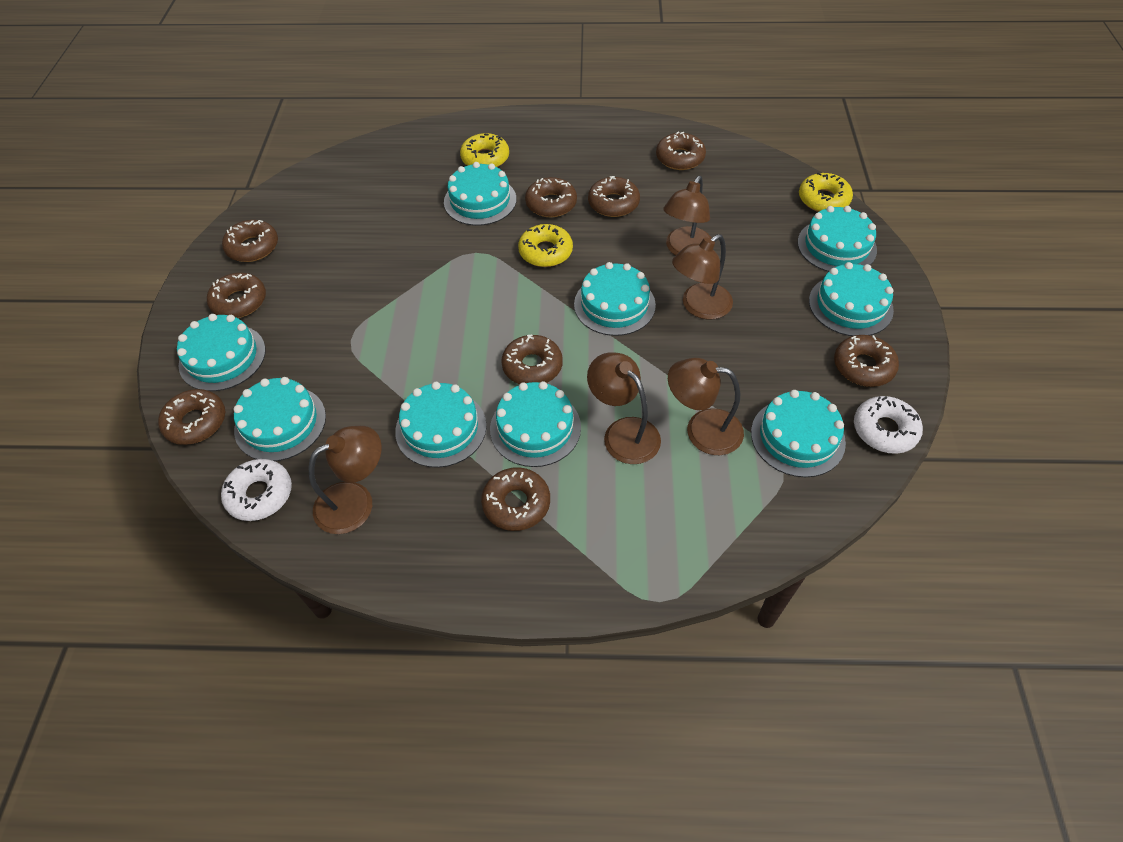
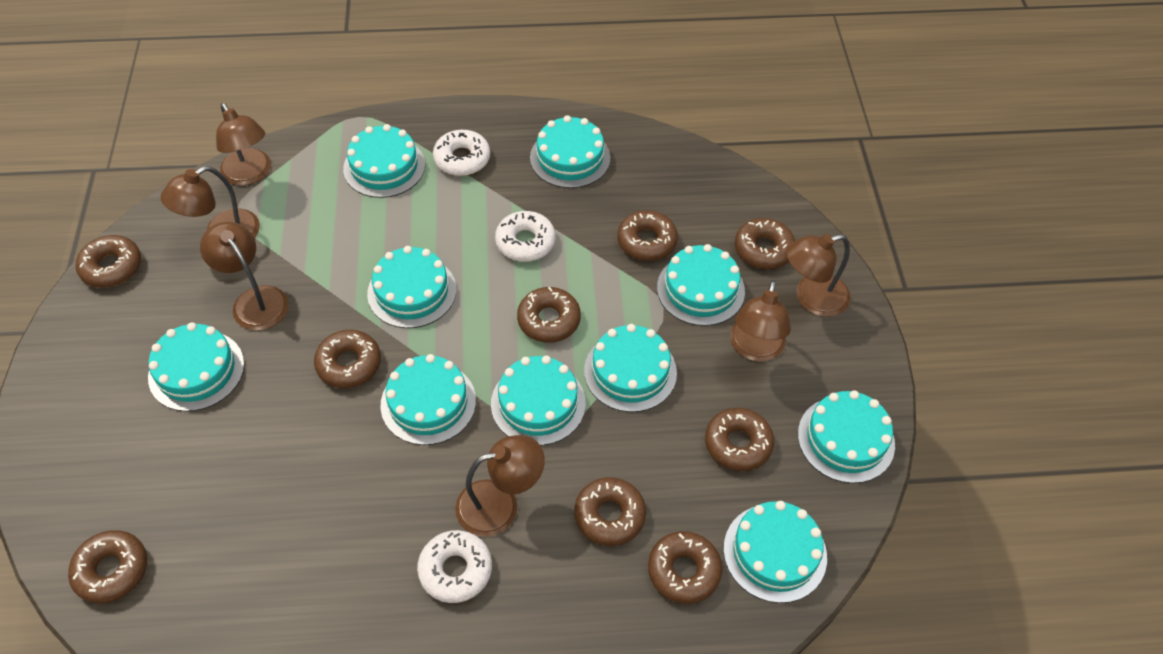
brown lamp: [309,426,382,534] [587,353,661,464] [663,176,711,256] [668,358,744,455] [672,234,733,320] = 5 -> [160,166,260,238] [200,222,289,330] [216,103,271,186] [455,435,545,537] [730,280,791,362] [786,234,851,317] = 6
turquoise cake: [177,314,266,391] [233,377,326,461] [395,382,487,468] [444,162,516,226] [490,381,581,467] [574,262,656,336] [751,390,846,477] [798,206,877,272] [809,262,894,336] = 9 -> [148,322,244,412] [343,124,425,198] [367,246,456,328] [380,354,476,445] [491,355,586,446] [530,115,610,188] [584,324,677,412] [657,244,745,326] [723,501,827,603] [798,390,895,483] = 10
white donut: [221,459,292,521] [854,396,923,454] = 2 -> [417,530,492,603] [433,130,490,176] [495,211,555,262] = 3
yellow donut: [460,133,509,167] [518,224,573,267] [799,173,853,212] = 3 -> none = 0

